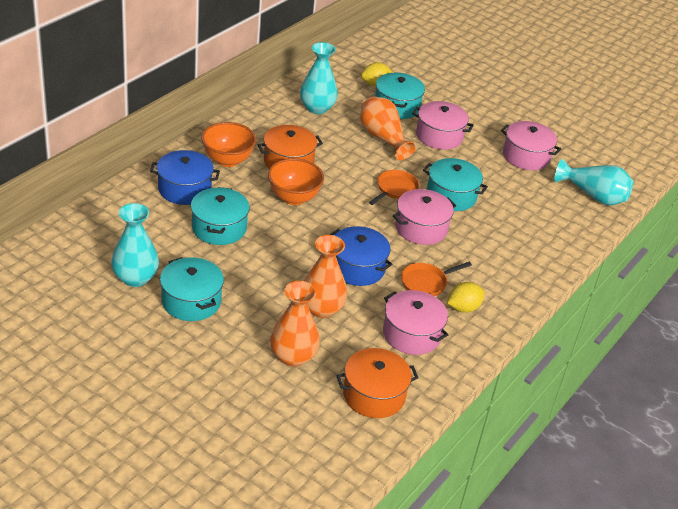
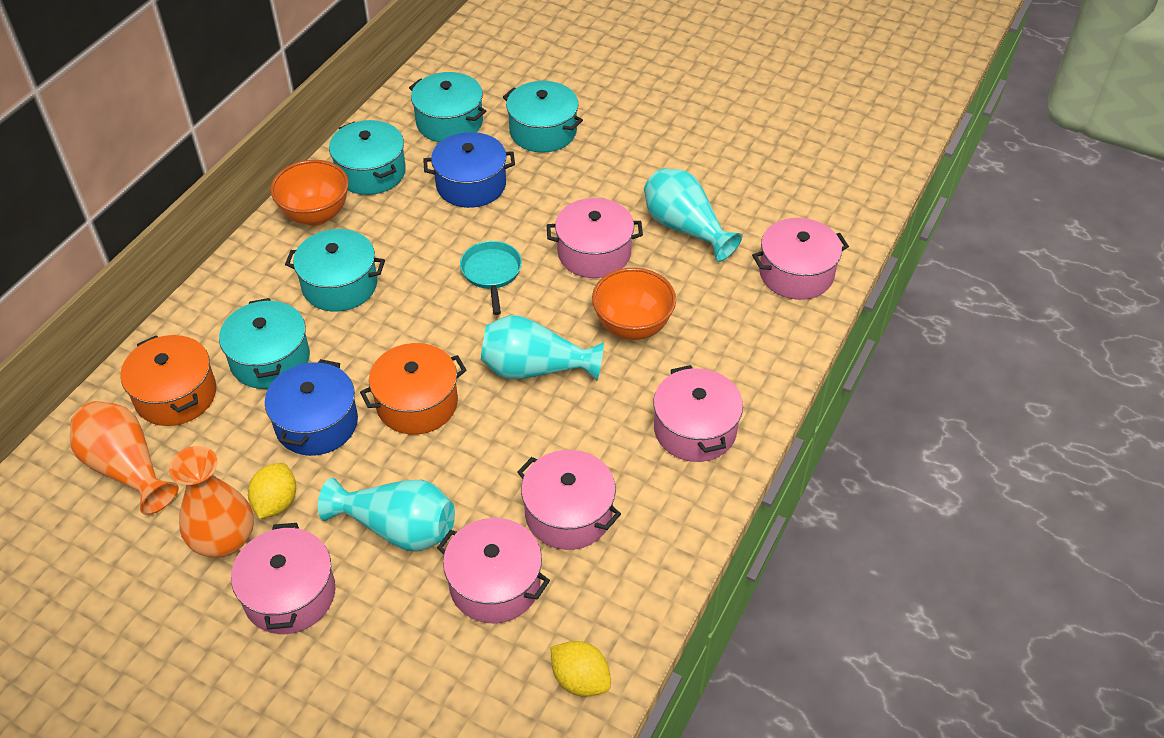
orange pan: [369,170,419,205] [401,262,472,296] = 2 -> none = 0
orange vase: [270,281,320,367] [304,235,347,318] [360,96,416,160] = 3 -> [70,401,179,515] [169,446,254,558] = 2
pink pot: [383,290,449,355] [393,189,456,245] [412,101,474,150] [501,121,561,170] = 4 -> [231,523,335,634] [437,518,550,623] [517,450,621,550] [547,198,643,278] [653,365,743,462] [752,218,849,300] = 6
turquoise pan: none = 0 -> [460,241,522,315] = 1
turquoise pot: [160,257,224,321] [191,187,250,245] [375,73,425,119] [423,158,488,211] = 4 -> [219,298,310,389] [285,229,385,312] [329,120,406,195] [409,72,486,142] [503,81,583,153] = 5

